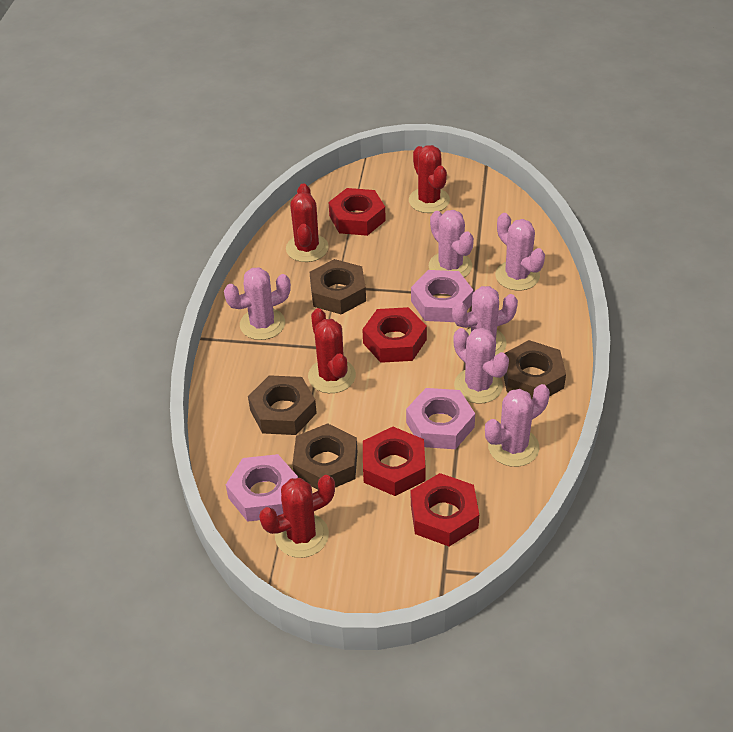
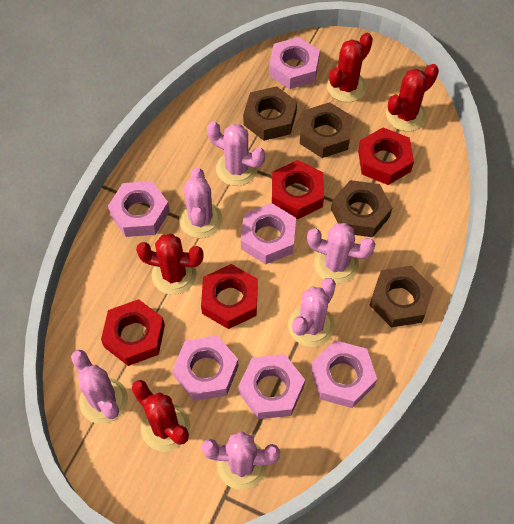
pink nut: [226,454,298,522] [406,388,475,449] [411,270,474,322] = 3 -> [108,181,170,237] [172,336,238,401] [238,354,305,419] [241,203,296,265] [269,37,320,89] [311,340,377,408] = 6

